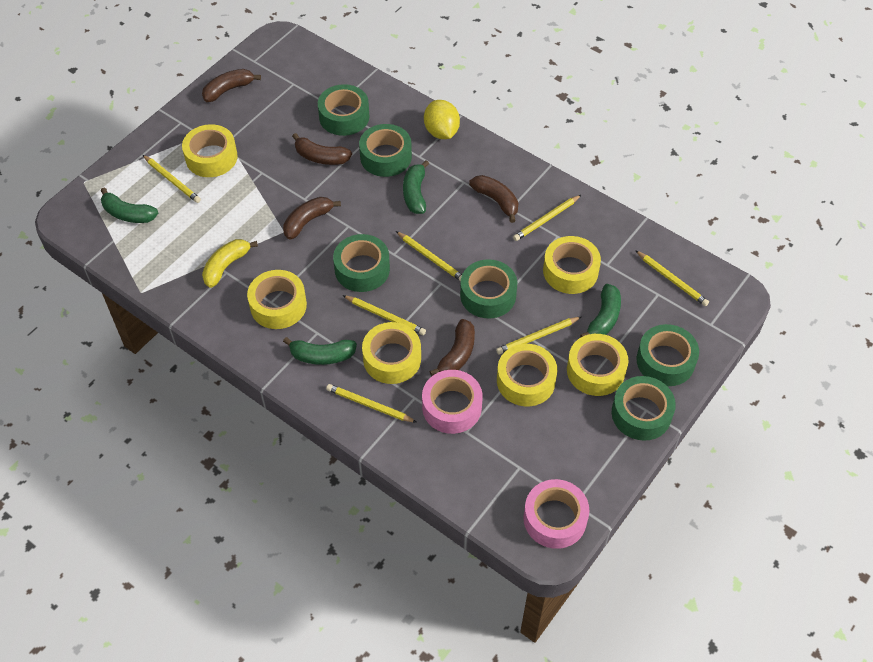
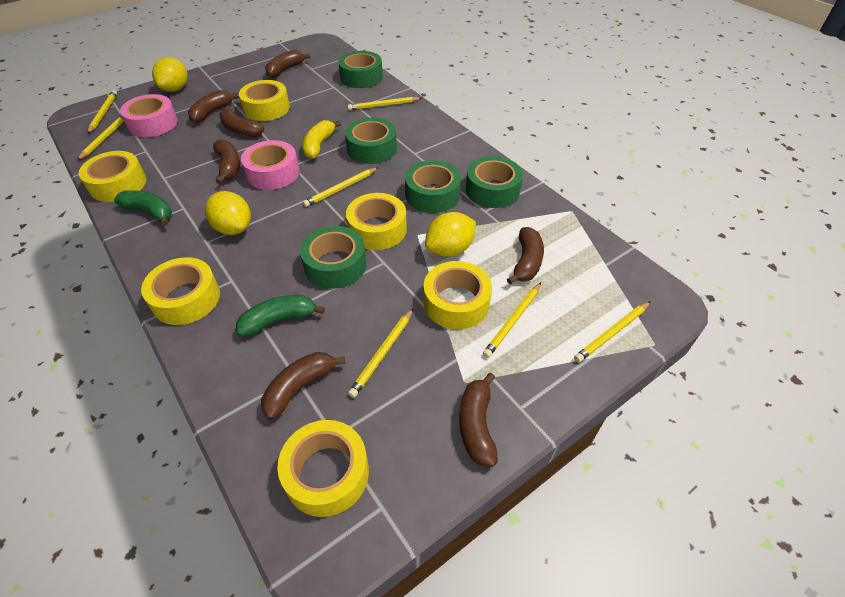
brown banana: [202,69,261,102] [283,197,341,240] [292,133,352,165] [429,319,475,376] [469,175,518,223] = 5 -> [188,90,239,123] [213,140,240,184] [219,106,264,137] [261,352,346,420] [265,50,310,78] [459,373,498,467] [507,227,544,284] = 7
green banana: [101,188,158,223] [283,337,357,365] [403,160,429,214] [580,284,621,337] = 4 -> [114,190,172,226] [236,295,325,337] = 2
green tape: [318,84,370,136] [333,234,390,292] [359,124,412,177] [460,259,517,319] [612,376,676,441] [637,324,699,386] = 6 -> [300,226,367,289] [338,51,383,88] [345,118,397,164] [405,160,461,213] [466,156,523,208] = 5
yellow lemon: [424,100,460,139] = 1 -> [152,57,188,92] [205,191,251,235] [425,212,476,257] = 3

